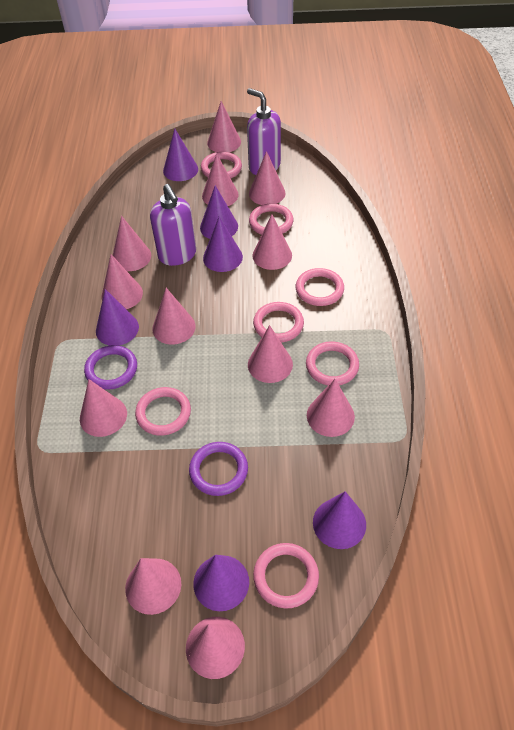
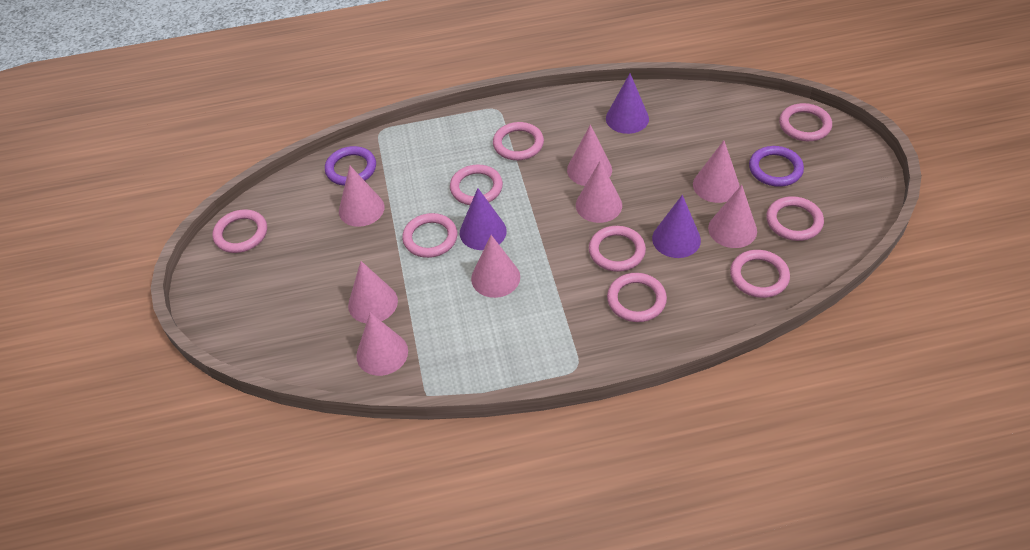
pink cone: [80,379,127,437] [102,254,143,309] [113,216,151,271] [125,558,181,615] [152,288,196,345] [186,617,245,679] [202,153,239,206] [207,101,241,152] [248,325,293,383] [249,151,286,205] [252,214,292,270] [307,379,355,437] = 12 -> [339,166,384,227] [348,261,398,323] [356,312,408,376] [471,235,520,298] [567,125,612,186] [576,160,622,223] [693,141,740,203] [708,185,757,248] = 8
pink ring: [135,387,191,436] [201,152,242,178] [249,203,294,235] [253,302,304,342] [253,543,319,609] [296,268,344,306] [306,341,359,385] = 7 -> [213,209,267,253] [402,213,458,258] [450,164,503,205] [493,122,544,160] [589,226,646,272] [607,273,667,322] [730,250,790,298] [766,196,824,241] [779,103,832,141] = 9
purple cone: [96,289,139,345] [163,128,198,181] [193,555,249,611] [200,185,238,239] [203,216,243,272] [313,491,366,549] = 6 -> [460,188,507,250] [606,73,649,134] [652,195,701,258] = 3
purple soap dispenser: [150,184,196,266] [247,88,281,175] = 2 -> none = 0

